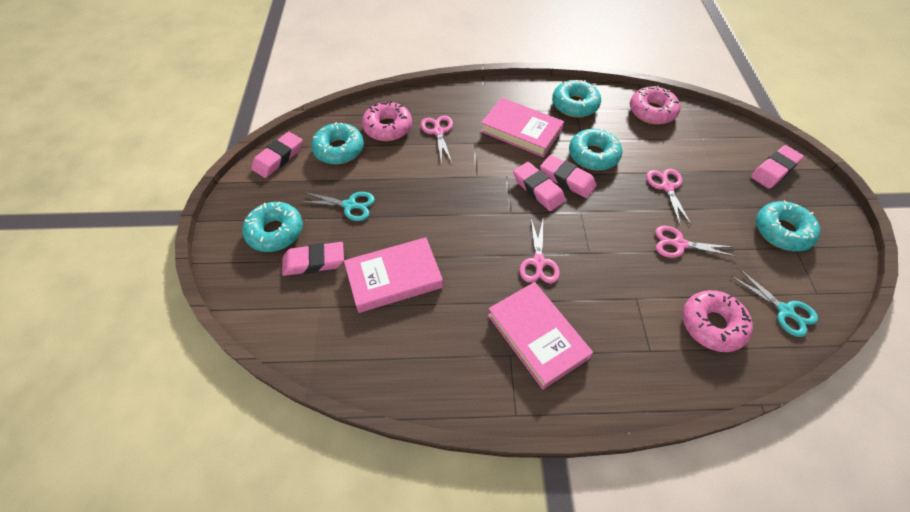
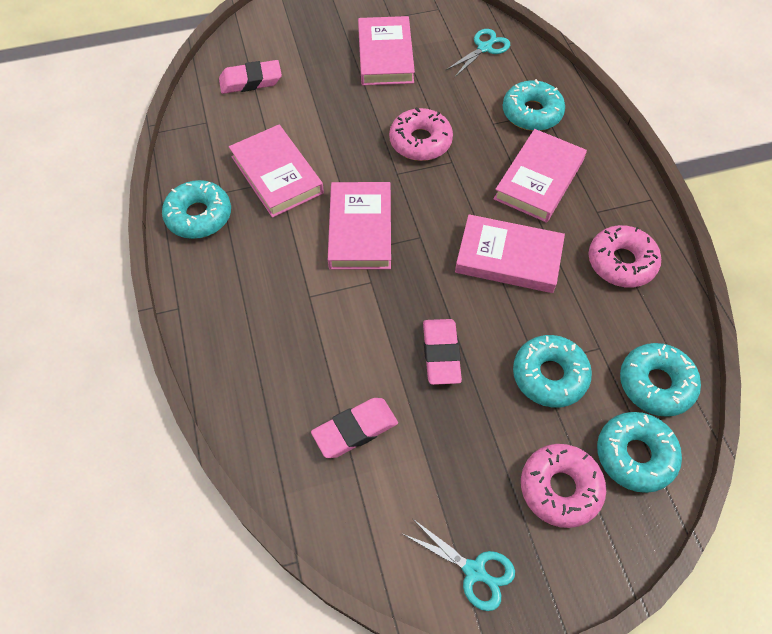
pink book: [344,237,443,313] [481,98,564,157] [488,282,593,389] = 3 -> [229,125,324,218] [328,182,391,270] [358,16,415,86] [455,214,565,293] [494,129,587,223] = 5
pink eraser: [251,132,303,178] [282,242,344,276] [513,162,566,211] [540,155,597,198] [751,145,804,189] = 5 -> [219,60,282,94] [311,398,398,458] [423,319,462,385] = 3
pink scissors: [421,115,453,162] [519,219,560,283] [646,169,691,225] [655,226,737,258] = 4 -> none = 0

